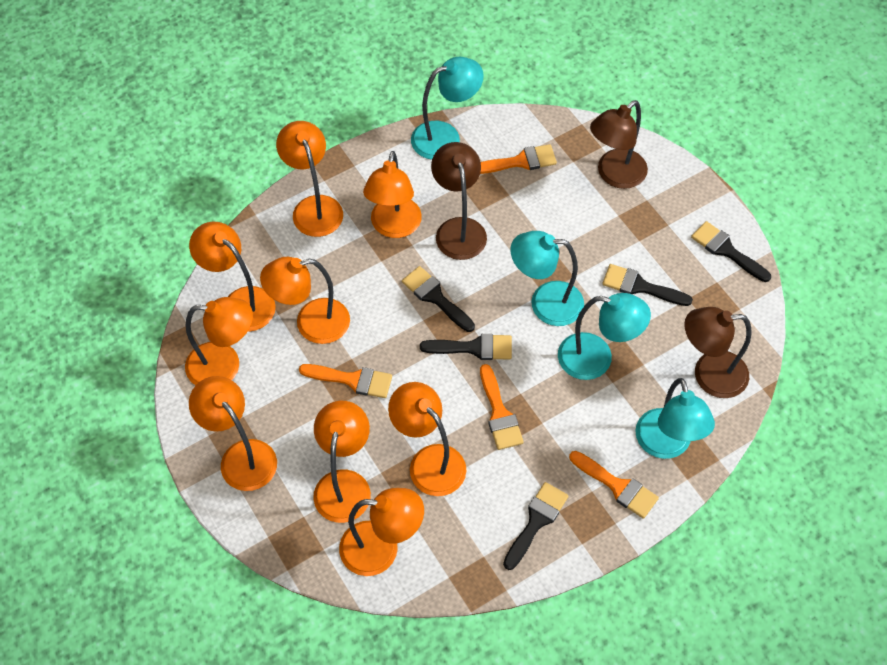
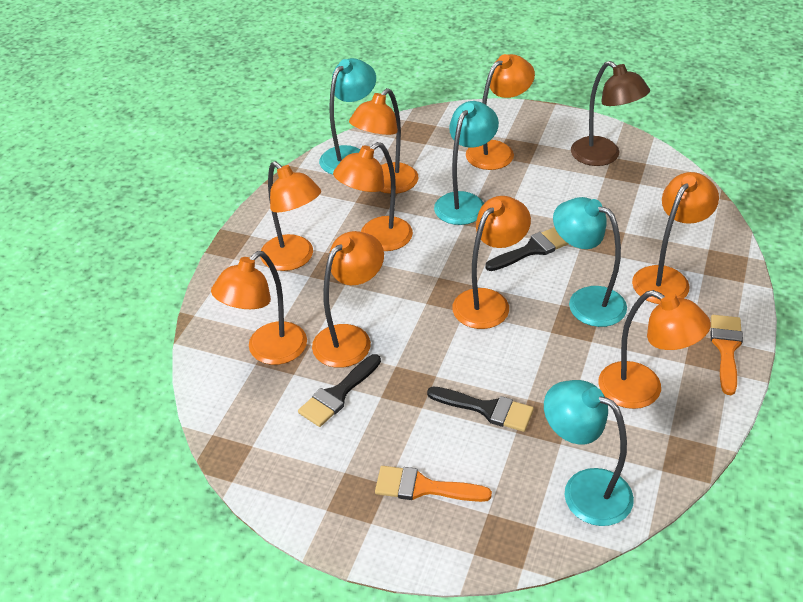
black brush: [402,266,475,332] [420,334,512,360] [503,482,569,570] [602,264,693,306] [691,221,771,282] = 5 -> [298,354,381,427] [427,386,534,432] [485,227,568,271] = 3
brown lamp: [431,142,487,260] [590,100,648,189] [684,307,752,398] = 3 -> [571,61,650,166] = 1
orange brush: [299,364,392,398] [480,144,557,174] [480,364,524,450] [569,451,659,519] = 4 -> [375,466,492,502] [710,315,743,395] = 2

